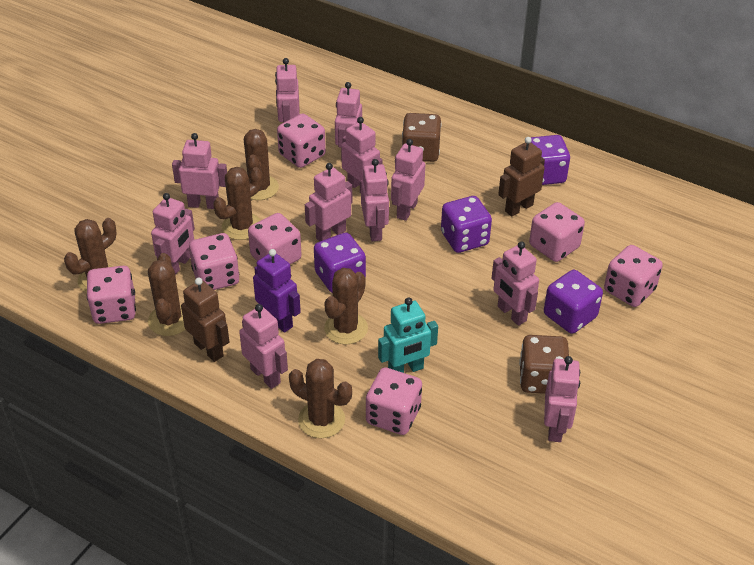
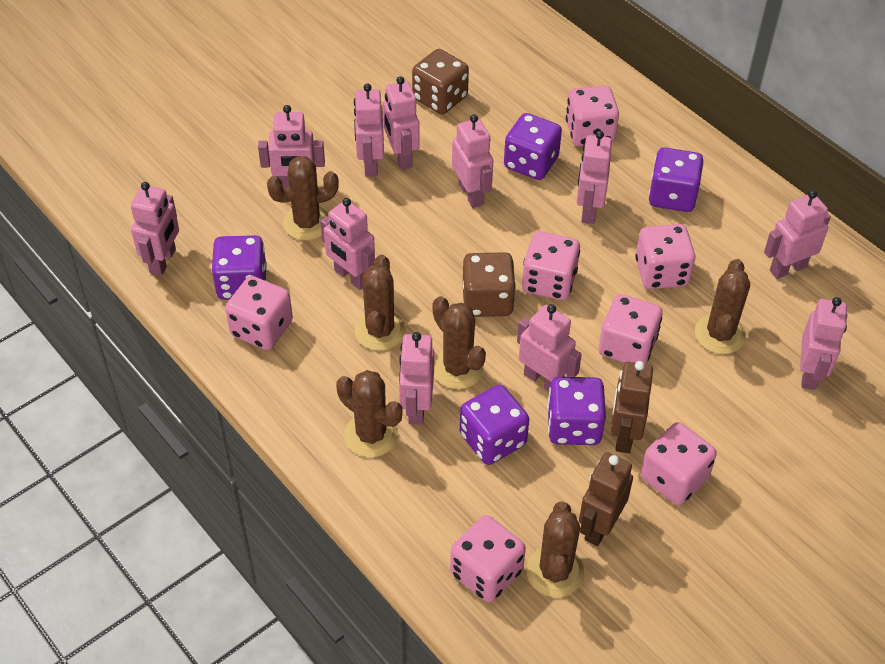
purple dice: [314,233,366,293] [441,196,492,253] [531,135,570,185] [544,270,603,334] = 4 -> [211,235,267,300] [460,385,529,465] [504,113,562,180] [547,377,606,445] [649,147,704,212] = 5
purple robot: [253,249,301,333] = 1 -> none = 0
turquoise robot: [378,297,438,373] = 1 -> none = 0

